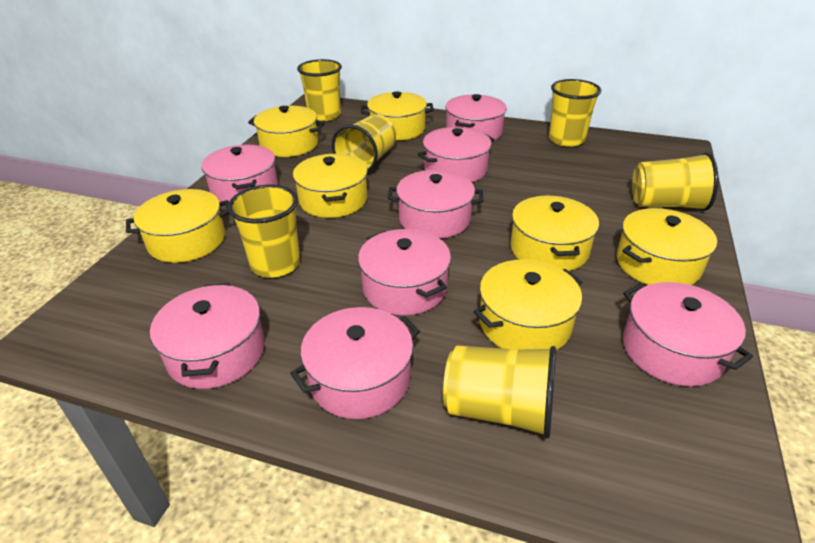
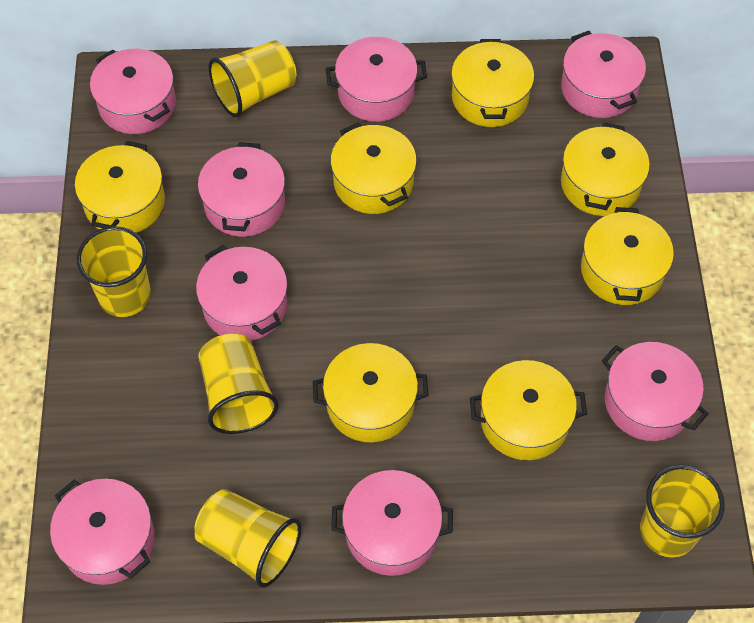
yellow cup: [228,184,300,278] [297,59,342,121] [332,114,396,172] [443,345,556,439] [549,79,601,147] [632,152,718,211] = 6 -> [77,226,151,317] [194,489,301,588] [198,334,279,434] [209,40,296,117] [640,465,725,558] = 5

